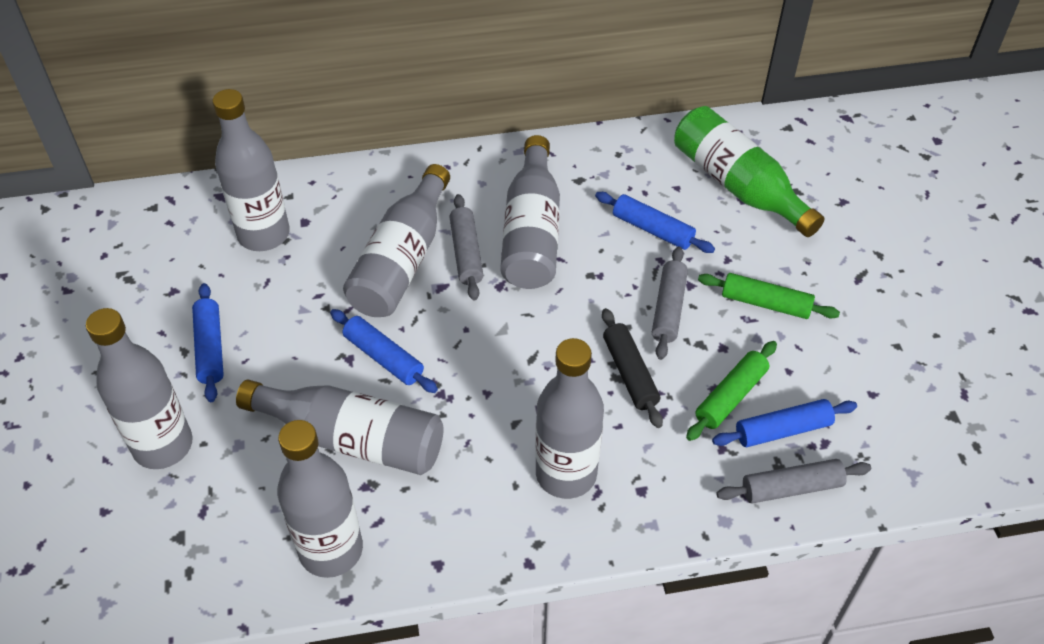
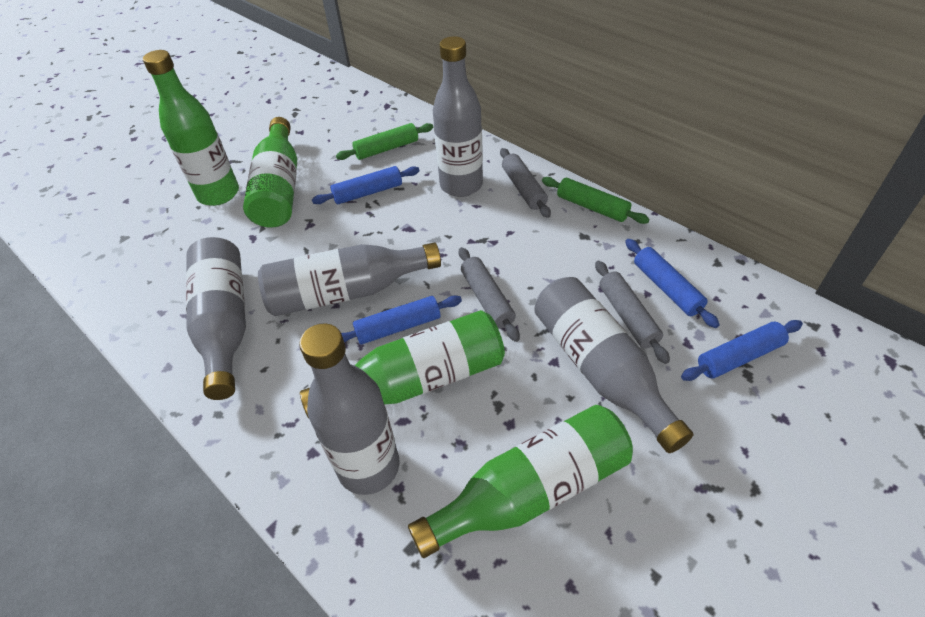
black rolling pin: [602,308,663,428] = 1 -> none = 0
green bottle: [674,106,825,237] = 1 -> [143,50,239,206] [243,117,297,228] [300,310,505,418] [408,405,633,558] = 4
grey bottle: [86,308,193,469] [212,89,290,251] [236,379,443,475] [277,420,363,578] [343,164,450,317] [500,135,560,289] [535,338,604,499] = 7 -> [186,237,246,400] [258,242,441,316] [299,323,400,495] [433,36,483,197] [534,277,694,453] = 5

